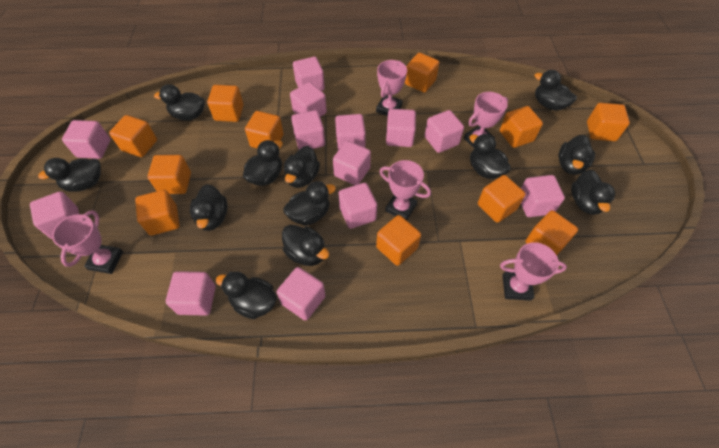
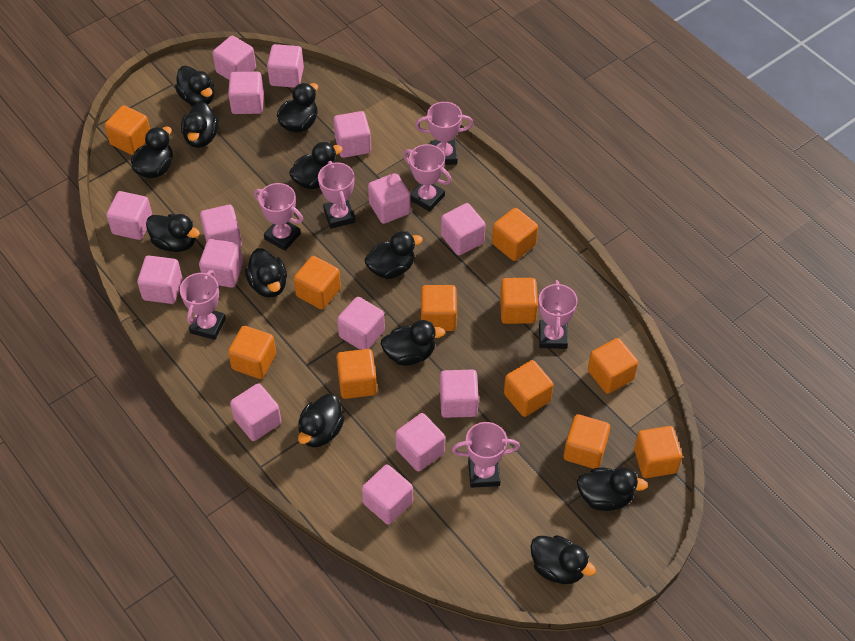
pink cube: [30,191,79,239] [62,120,111,159] [166,271,216,316] [277,267,326,320] [290,82,327,117] [291,110,325,150] [293,57,325,91] [333,141,371,185] [335,114,366,151] [339,183,377,229] [386,109,416,147] [425,110,464,153] [521,175,565,217] = 13 -> [106,191,152,240] [137,256,182,304] [199,239,243,288] [200,205,242,247] [212,36,256,80] [228,72,264,114] [230,383,281,441] [267,44,304,88] [333,111,371,158] [337,297,385,350] [362,465,413,525] [368,173,411,224] [395,413,445,472] [440,369,479,418] [441,203,486,256] = 15
pink trophy: [52,210,123,274] [376,60,407,116] [379,160,431,220] [464,92,508,148] [500,242,567,301] = 5 -> [180,270,226,340] [254,183,303,251] [318,161,355,229] [403,144,452,212] [415,102,473,165] [452,422,520,488] [538,280,578,349] = 7

